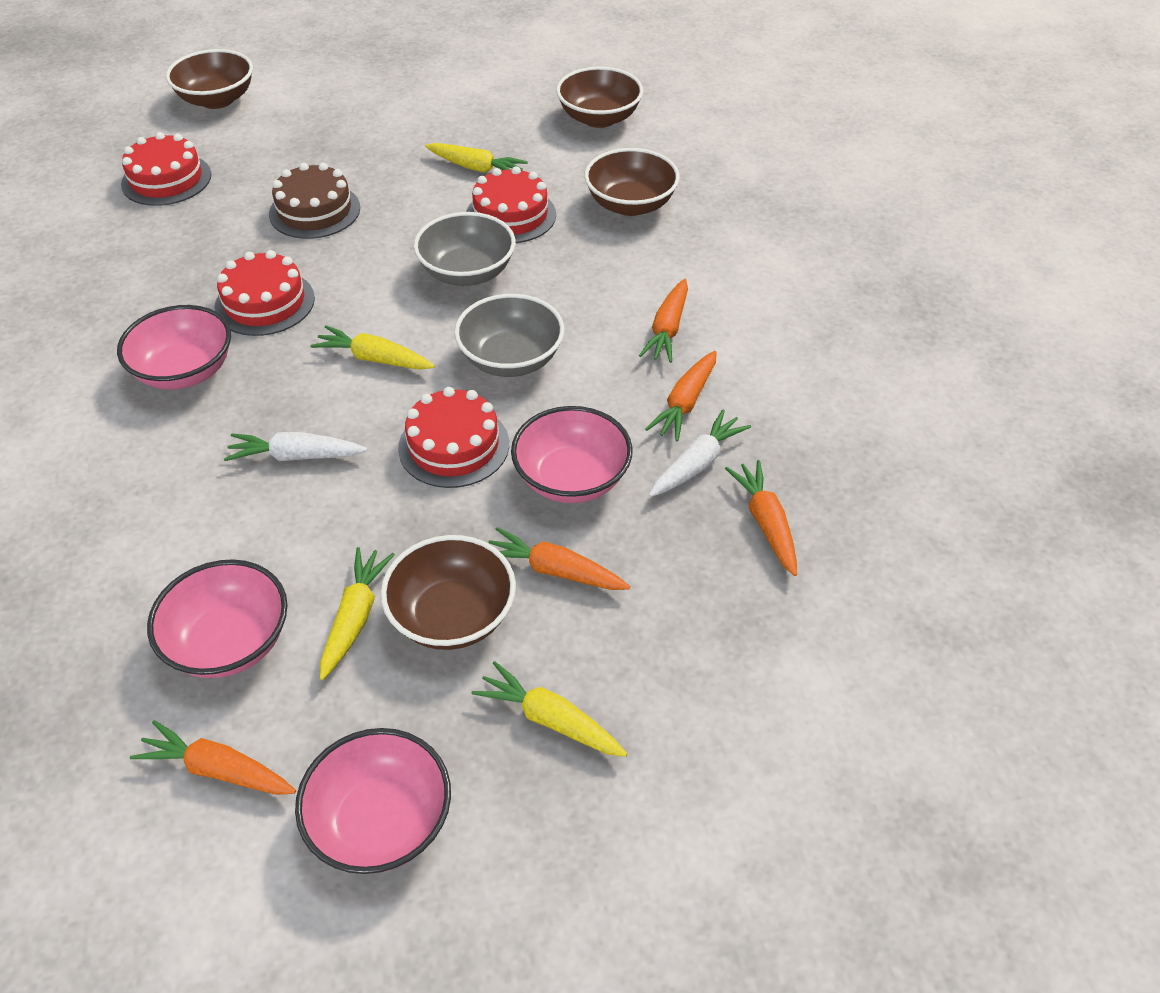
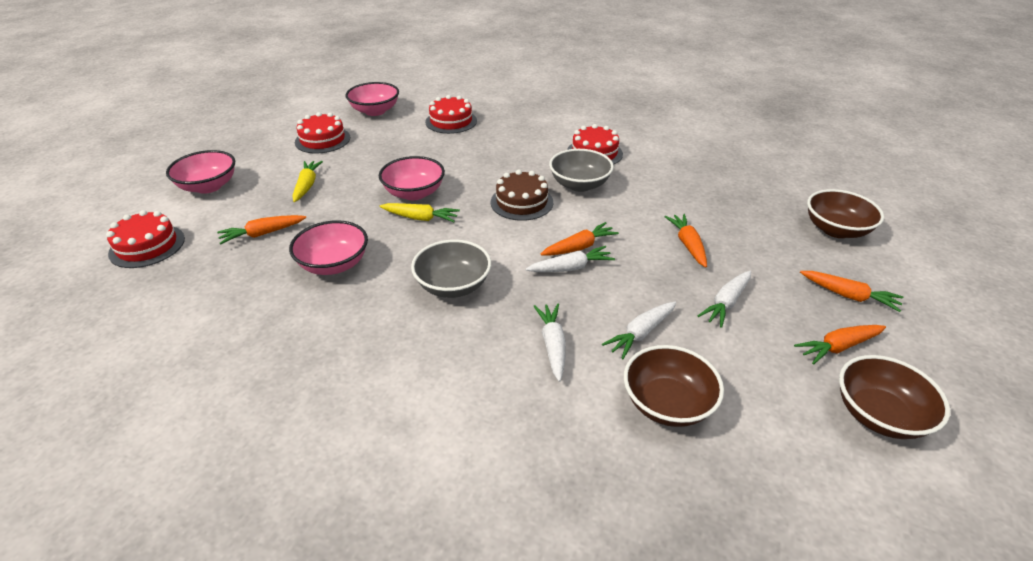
brown bowl: [166,49,253,109] [381,535,516,650] [556,67,643,128] [584,148,680,216] = 4 -> [624,345,724,427] [807,189,884,238] [839,355,950,439] = 3
white carrot: [224,432,367,461] [649,410,751,497] = 2 -> [525,246,615,272] [534,304,566,382] [602,301,676,359] [698,271,751,328] = 4
yellow carrot: [311,326,435,370] [320,547,395,680] [425,143,528,173] [472,661,628,757] = 4 -> [293,161,323,202] [380,203,460,222] = 2

